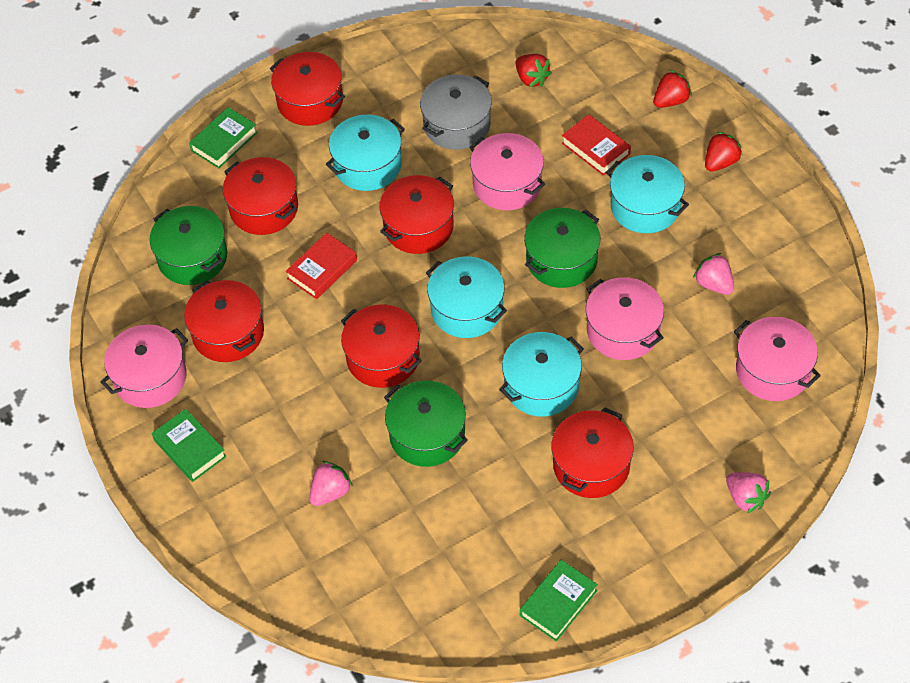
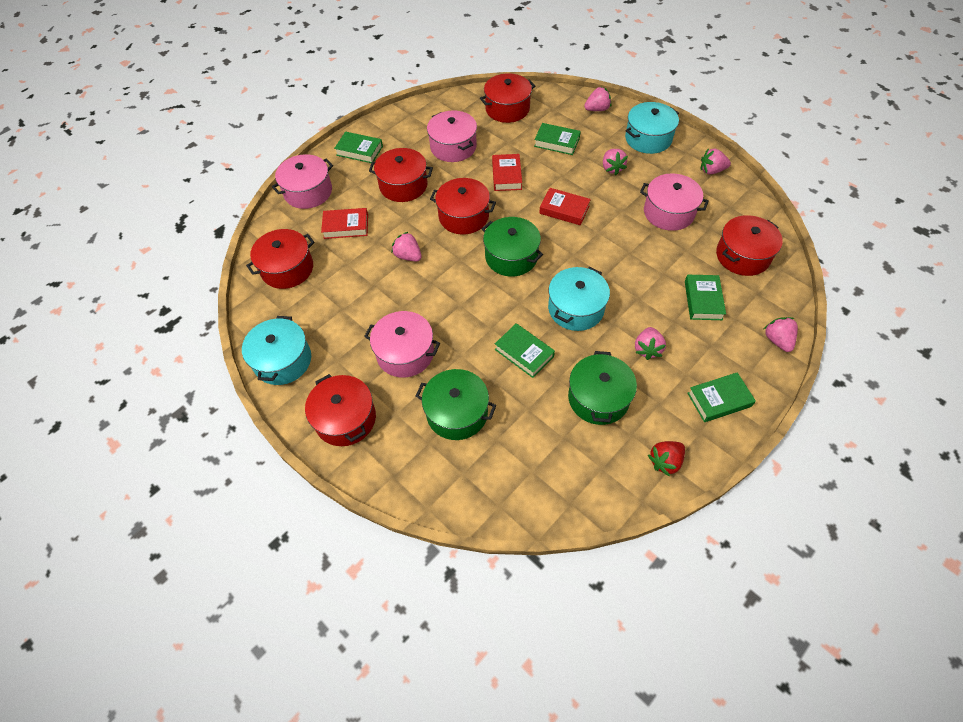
green book: [152,409,227,482] [189,107,258,168] [520,560,598,641] = 3 -> [334,132,383,163] [495,323,555,378] [534,123,581,155] [685,275,726,320] [687,372,756,422] = 5
grey pot: [420,75,492,150] = 1 -> none = 0
pink strawberry: [310,461,353,506] [693,253,734,295] [726,472,771,514] = 3 -> [392,232,422,261] [584,87,611,111] [603,149,628,175] [635,327,666,360] [701,148,731,174] [764,317,798,352] = 6
red book: [286,233,357,299] [562,114,631,176] = 2 -> [321,208,368,239] [492,154,522,191] [539,188,591,225] = 3
red strawberry: [516,54,552,87] [653,70,692,108] [705,132,743,171] = 3 -> [648,441,685,477] = 1
turquoise pot: [326,115,405,191] [426,256,507,338] [499,332,584,417] [606,155,689,233] = 4 -> [242,316,311,385] [548,267,610,331] [625,102,679,154] = 3

